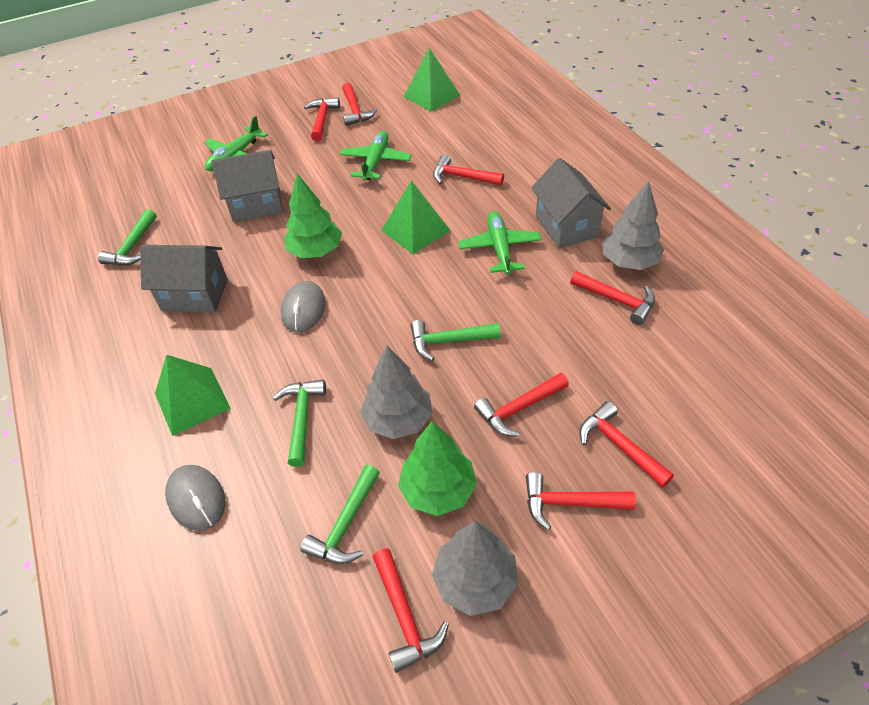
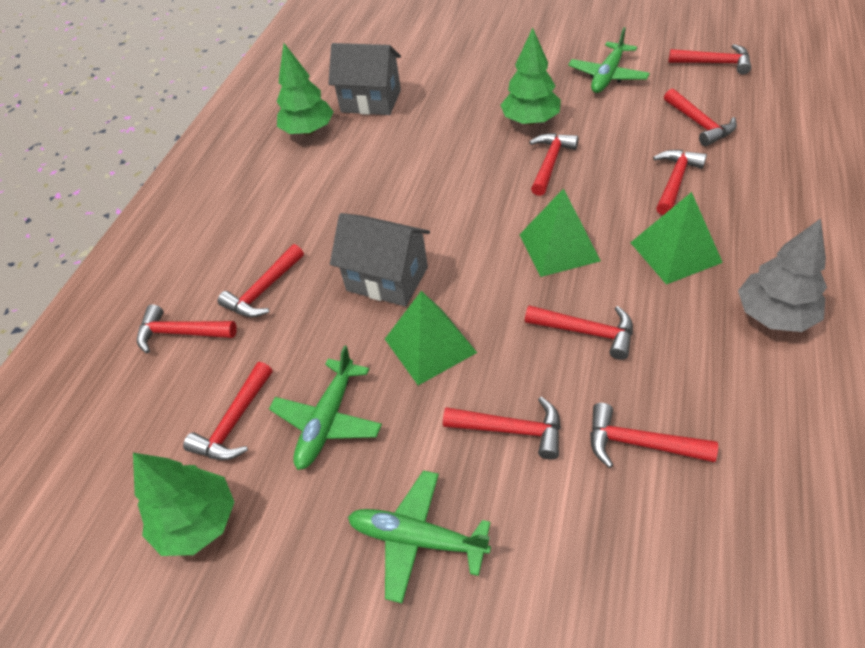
green hammer: [98,209,157,266] [273,380,326,467] [301,465,380,564] [411,320,501,361] = 4 -> none = 0
green tree: [284,173,342,258] [398,421,477,516] = 2 -> [133,453,235,556] [277,43,334,135] [501,28,561,125] = 3
grey house: [140,245,228,312] [212,150,283,222] [531,158,611,248] = 3 -> [328,43,401,115] [330,213,430,307] = 2
grey mouse: [165,465,225,531] [281,281,326,332] = 2 -> none = 0
grey tree: [360,346,432,439] [432,521,518,616] [602,181,664,270] = 3 -> [738,218,827,332] = 1
red hammer: [304,97,340,141] [342,83,377,126] [373,548,449,673] [433,154,504,186] [474,373,569,437] [526,472,636,530] [570,271,655,325] [579,401,674,488] = 8 -> [137,304,237,354] [183,362,272,460] [218,244,304,317] [443,397,561,460] [525,305,633,360] [529,133,579,196] [590,403,718,468] [653,150,707,215] [664,88,737,146] [668,44,751,75] = 10

